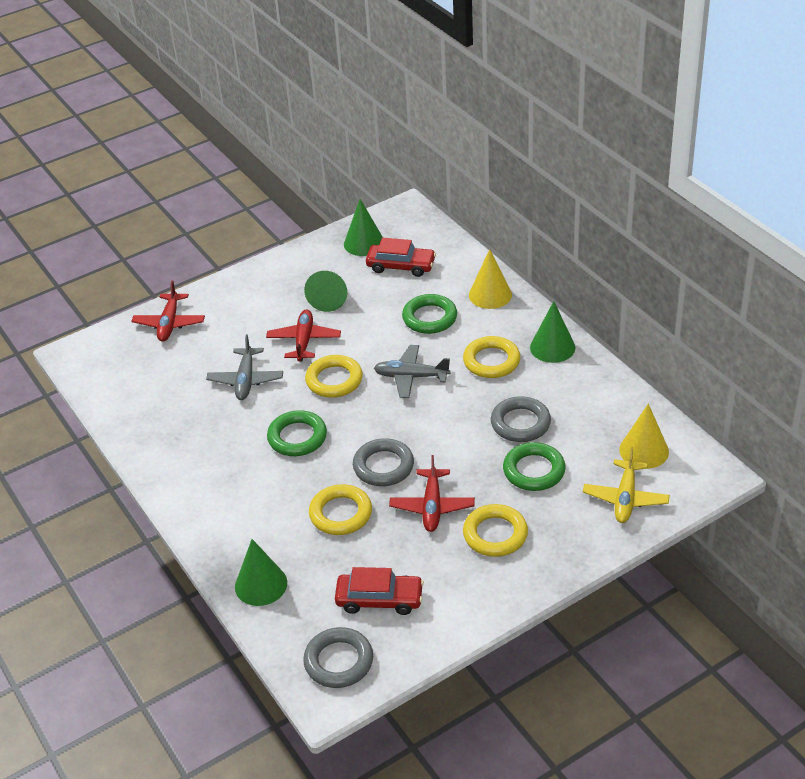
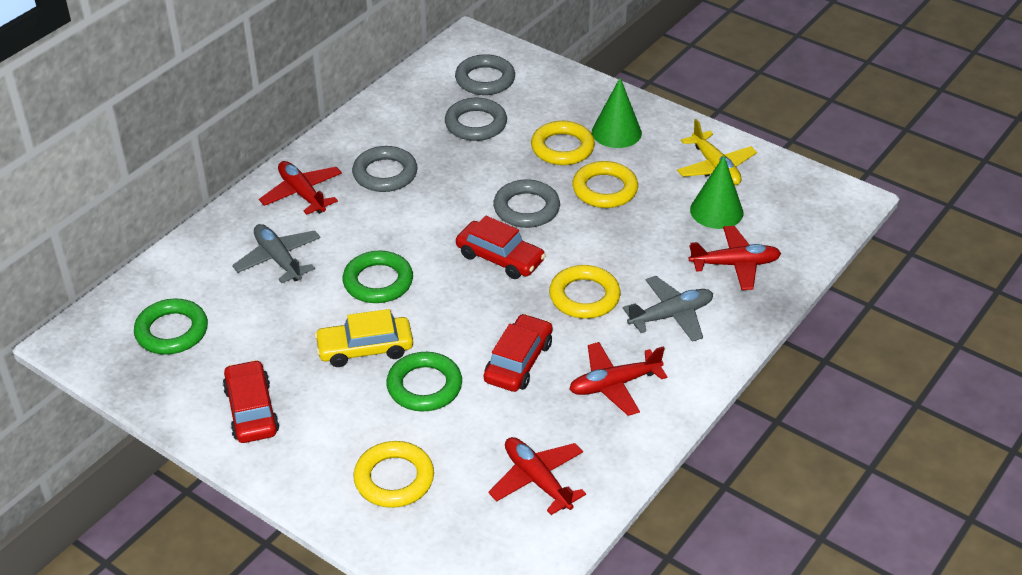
green cone: [235,539,287,606] [304,271,347,312] [344,199,383,256] [530,301,575,363] = 4 -> [592,78,642,148] [690,156,743,229] = 2
grey ring: [303,627,373,688] [353,438,414,486] [491,396,551,442] = 3 -> [352,146,417,192] [445,98,507,141] [455,54,515,95] [493,179,560,228] = 4
red car: [335,567,424,615] [366,238,436,277] = 2 -> [223,360,279,443] [456,216,546,279] [484,314,553,392] = 3
red plane: [131,280,205,342] [266,310,341,361] [389,455,475,532] = 3 -> [259,161,342,215] [489,437,586,515] [569,342,667,416] [689,226,781,290] = 4
yellow car: none = 0 -> [314,309,413,367] = 1
yellow cone: [469,249,512,309] [619,404,669,469] = 2 -> none = 0

